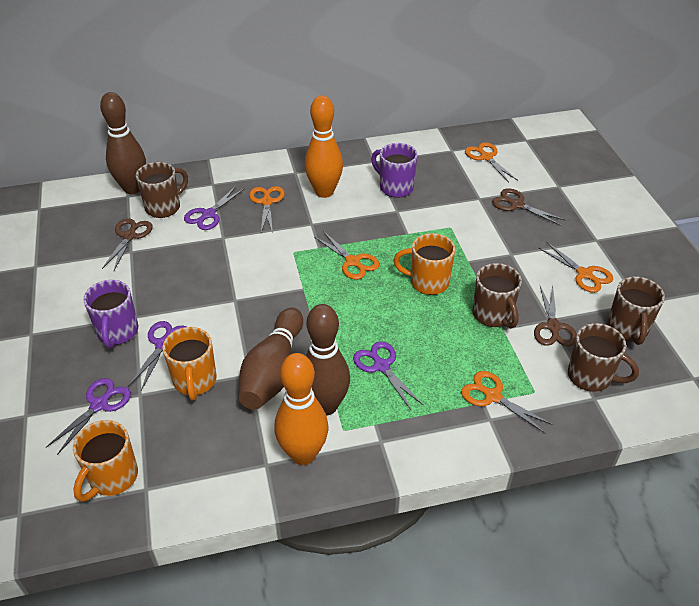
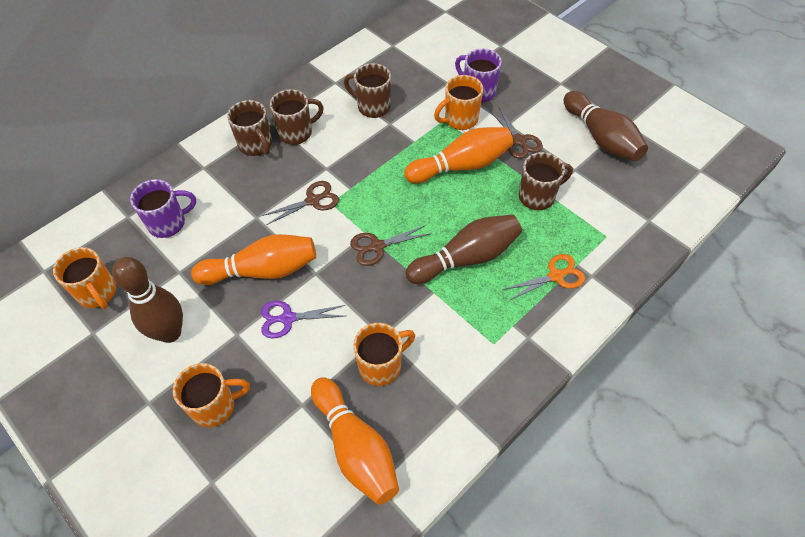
orange bowling pin: [274,353,328,465] [305,95,343,198] = 2 -> [191,234,316,285] [311,377,399,505] [404,127,513,183] = 3
orange mug: [73,420,138,502] [163,327,217,400] [393,233,455,295] = 3 -> [53,247,116,309] [173,363,250,427] [353,323,415,386] [434,75,483,130] = 4
orange scissors: [249,186,285,233] [314,231,379,280] [461,371,553,434] [465,142,518,183] [539,242,613,293] = 5 -> [503,254,585,300] = 1
purple scissors: [46,378,131,455] [128,321,186,391] [184,186,245,230] [353,341,423,410] = 4 -> [261,301,345,338] = 1

